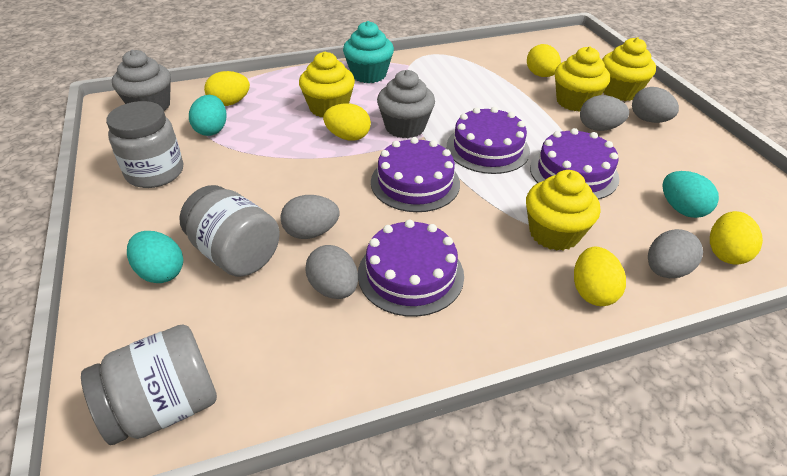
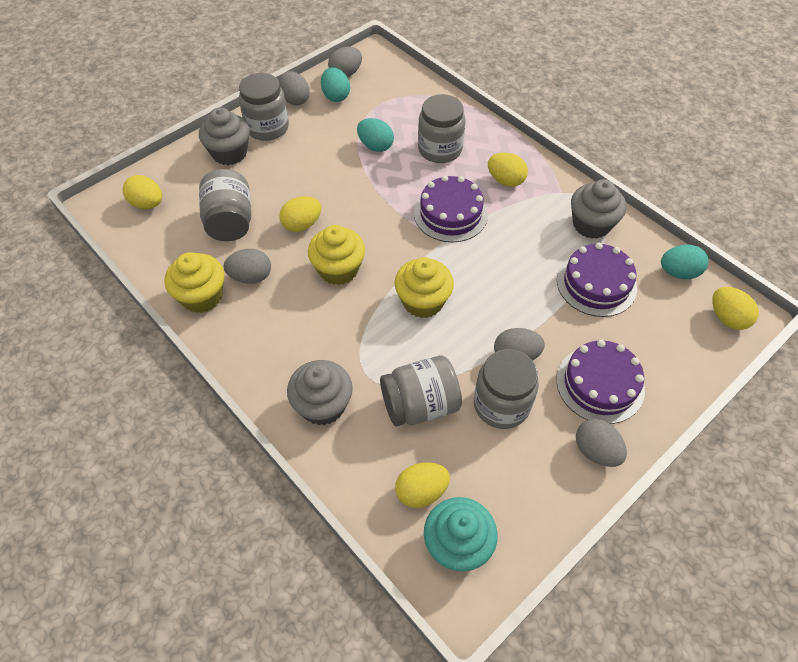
grey cupcake: [112,50,171,111] [377,70,435,138] = 2 -> [199,107,250,165] [287,360,353,425] [571,179,626,239] = 3
grey jar: [81,324,217,445] [106,101,183,188] [179,185,280,277] = 3 -> [199,169,251,241] [239,73,289,141] [380,355,462,426] [418,94,465,163] [474,349,539,429] = 5
purple cake: [358,219,464,317] [371,137,460,212] [447,107,530,174] [530,128,619,200] = 4 -> [414,175,488,242] [556,340,645,424] [557,243,637,317] = 3
yellow cupcake: [299,52,355,117] [526,170,600,251] [555,46,610,112] [602,37,656,101] = 4 -> [164,252,224,313] [308,225,365,285] [394,257,454,318] = 3

